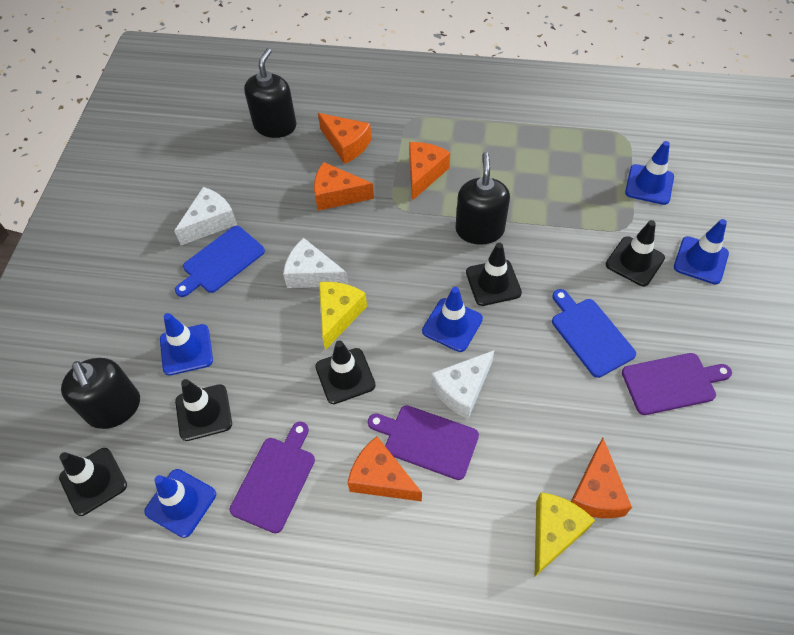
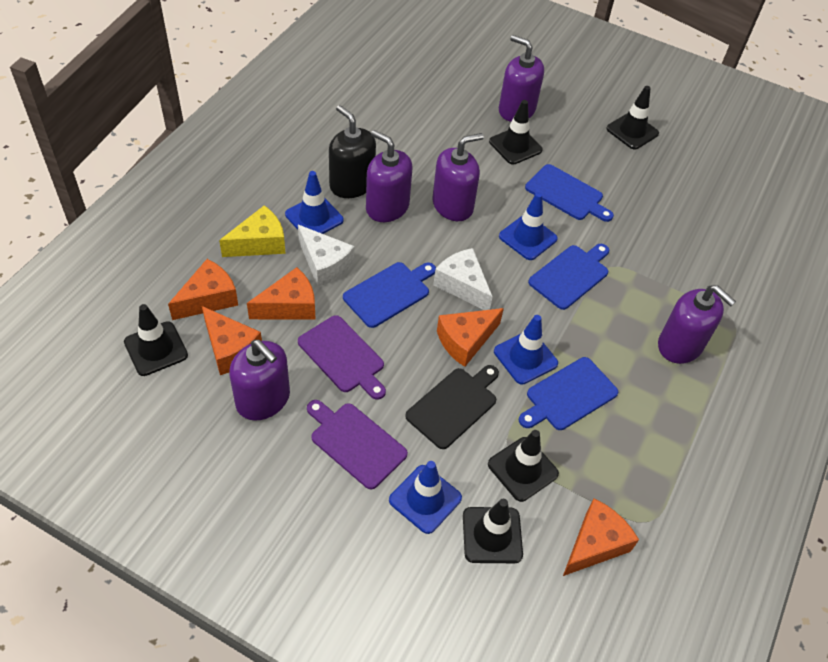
black cutting board: none = 0 -> [405,365,499,449] = 1
black soap dispenser: [61,358,140,429] [244,48,296,138] [455,152,510,245] = 3 -> [329,105,376,198] = 1
blue cutting board: [175,226,265,297] [552,289,636,378] = 2 -> [343,262,436,328] [519,357,618,430] [525,164,614,222] [528,244,609,310] = 4
blue traffic cone: [144,469,216,538] [160,313,213,376] [422,287,483,352] [625,141,674,205] [674,219,729,284] = 5 -> [285,171,344,234] [389,461,462,534] [494,315,558,384] [499,192,558,260] = 4
purple cutting board: [230,422,315,533] [368,405,479,480] [622,353,732,415] = 3 -> [298,315,386,400] [307,400,408,489] = 2
purple soap dispenser: none = 0 -> [229,340,290,421] [366,130,412,222] [432,133,484,221] [499,35,544,122] [658,285,736,364] = 5
white cheese: [174,187,237,245] [283,238,349,288] [431,350,494,419] = 3 -> [298,225,354,287] [433,248,493,310] = 2
yellow cheese: [319,282,367,350] [534,492,595,577] = 2 -> [219,205,286,257] = 1

